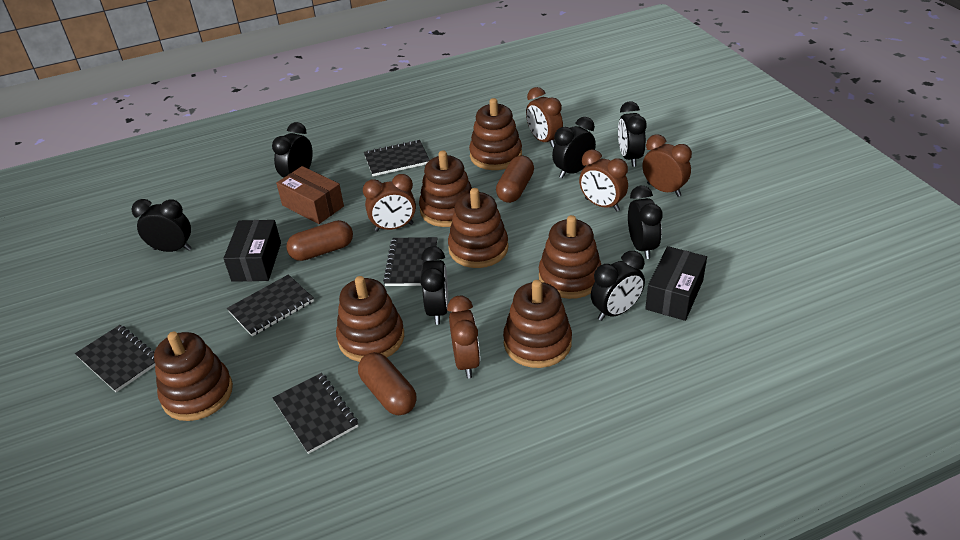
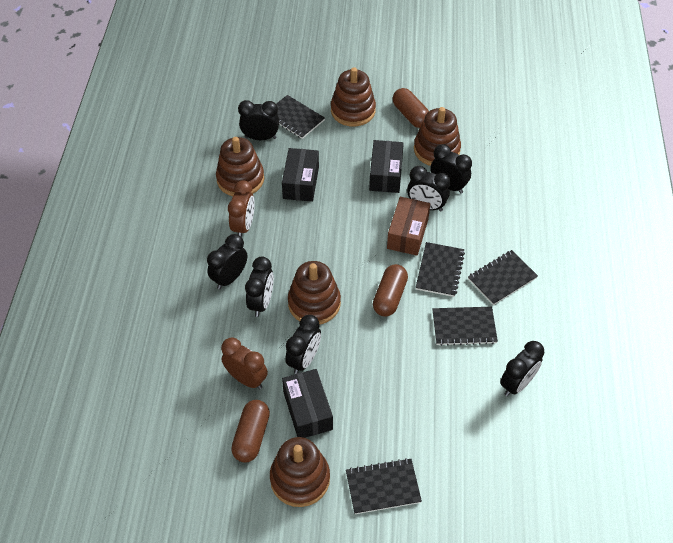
black box: [223,220,281,282] [645,246,707,321] = 2 -> [282,148,319,202] [282,369,333,438] [369,140,404,193] = 3
brown clock: [363,174,416,232] [447,296,480,378] [526,87,563,148] [579,149,628,212] [642,134,692,197] = 5 -> [221,337,268,389] [228,180,255,237] = 2
brown stacking toy: [154,332,233,421] [336,276,404,362] [419,151,472,227] [448,188,508,268] [469,98,522,170] [503,280,572,368] [539,215,601,299] = 7 -> [216,137,264,196] [270,437,330,507] [288,261,341,325] [331,67,376,127] [414,107,461,166] = 5

